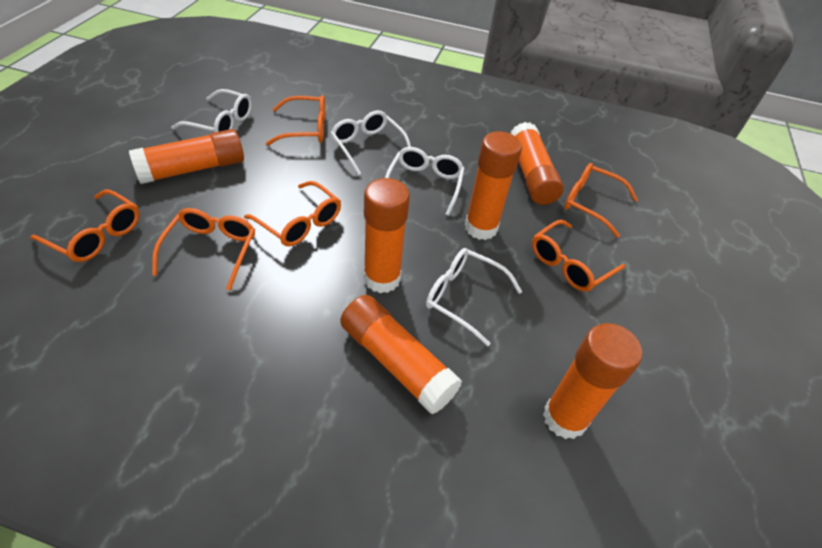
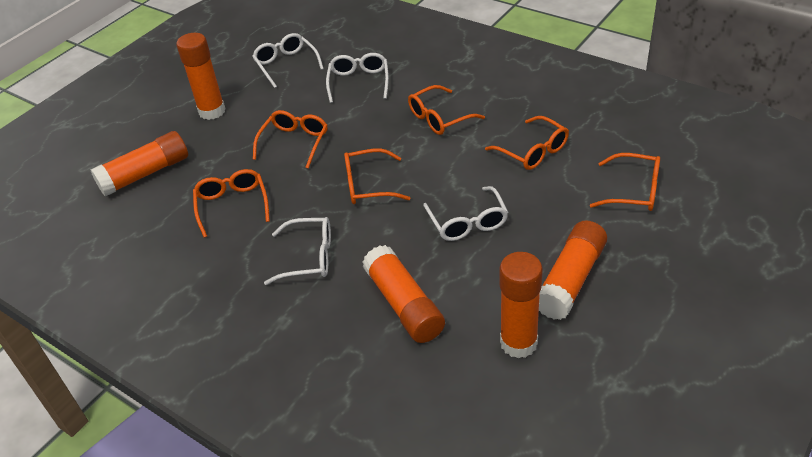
orange glue stick: [129,129,244,184] [340,295,462,414] [364,178,410,293] [465,131,522,240] [511,122,564,205] [543,323,642,439] = 6 -> [91,131,188,197] [176,33,226,120] [363,245,445,343] [500,252,543,358] [539,220,607,320] = 5

